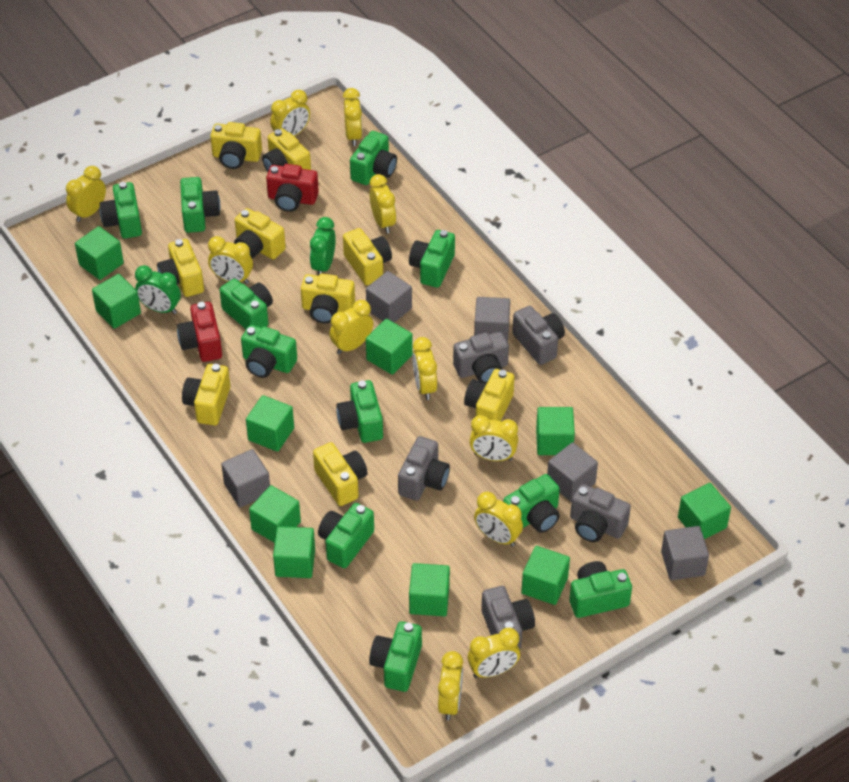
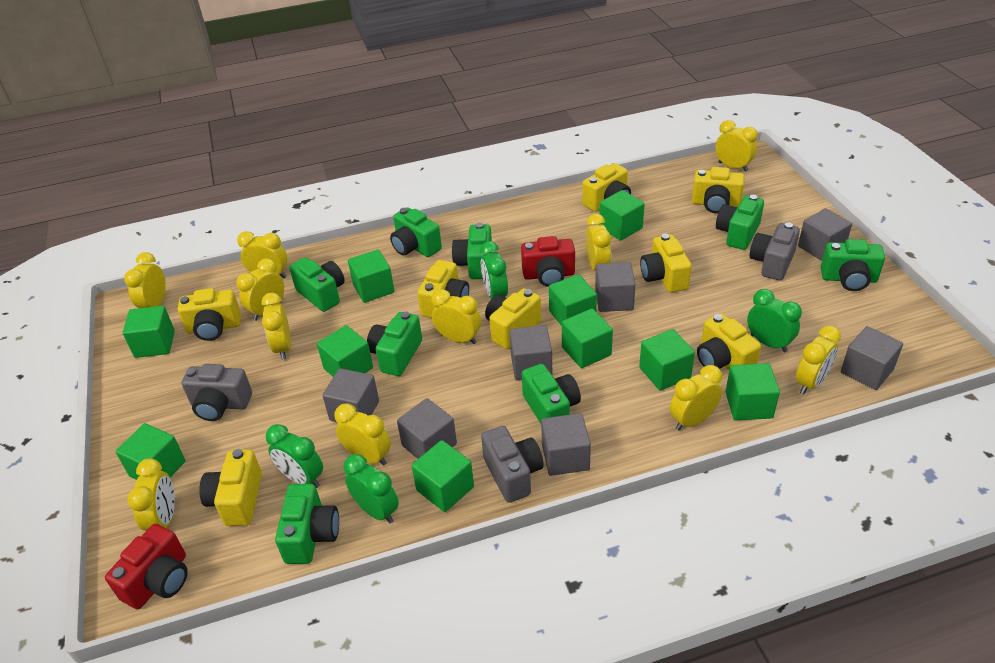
green camera: [99,182,142,238] [180,177,220,233] [220,279,273,329] [241,325,297,378] [318,503,374,568] [336,380,383,443] [350,131,397,185] [369,621,422,692] [409,230,455,288] [503,474,560,533] [569,561,632,618] = 11 -> [275,484,339,564] [289,257,345,312] [367,311,422,376] [390,207,442,257] [452,223,492,279] [522,364,581,423] [716,195,764,250] [821,239,885,291] = 8
green clock: [135,265,181,314] [310,217,336,276] = 2 -> [266,424,323,488] [344,454,399,523] [480,241,508,299] [747,289,802,352] = 4
grey camera: [398,436,450,501] [453,331,509,383] [481,586,535,649] [512,306,565,365] [570,484,631,542] = 5 -> [182,364,252,421] [481,426,544,503] [749,223,800,281] = 3
grey cube: [221,449,270,507] [366,271,412,323] [474,297,510,342] [547,442,598,502] [661,526,709,580] = 5 -> [322,368,379,422] [397,398,457,459] [509,325,552,380] [541,413,591,476] [595,262,636,312] [798,208,852,261] [841,326,903,390] = 7
yellow camera: [157,239,204,297] [182,364,230,426] [210,122,262,169] [234,208,286,259] [262,128,311,172] [301,274,355,324] [313,442,368,506] [343,228,392,285] [464,369,515,421] = 9 -> [178,288,241,341] [199,449,262,526] [417,260,469,318] [485,288,541,349] [582,163,631,212] [640,234,692,293] [692,167,744,213] [697,313,761,370] = 8

